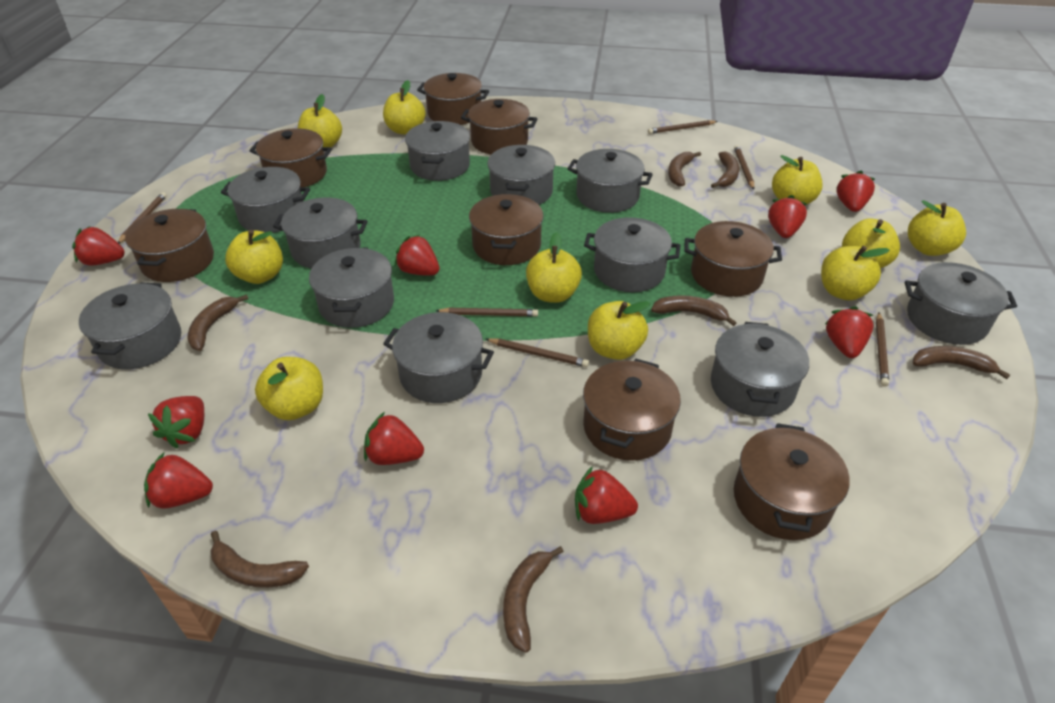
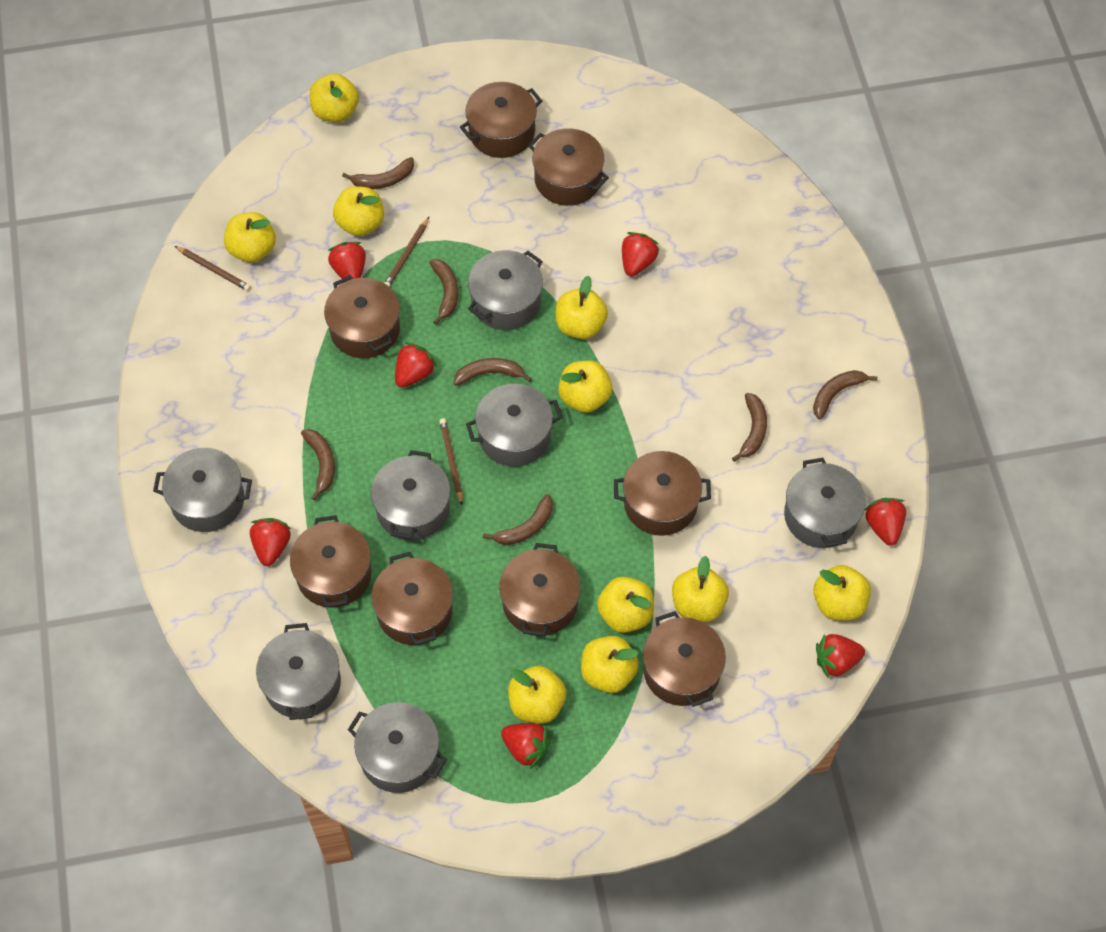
brown pencil: [118,192,167,244] [436,308,538,317] [486,338,589,367] [648,120,718,134] [734,145,754,189] [876,312,889,387] = 6 -> [175,246,251,291] [385,217,429,287] [439,418,463,505] = 3
grey pot: [79,282,181,370] [221,167,310,233] [273,197,368,268] [309,248,394,328] [383,312,494,403] [405,121,470,181] [488,145,555,205] [568,149,653,213] [584,217,680,292] [711,322,809,417] [905,262,1017,345] = 11 -> [153,448,252,532] [256,623,341,720] [348,702,447,793] [371,450,450,541] [466,384,562,467] [468,250,543,330] [784,458,866,548] = 7
red strawberry: [72,226,125,266] [144,453,213,509] [148,396,204,449] [364,412,424,465] [395,235,440,276] [575,466,638,524] [768,195,807,238] [825,306,874,358] [837,170,875,212] = 9 -> [250,518,291,566] [328,242,366,280] [395,342,437,388] [501,723,551,769] [622,232,659,276] [816,634,865,677] [865,498,906,546] = 7

